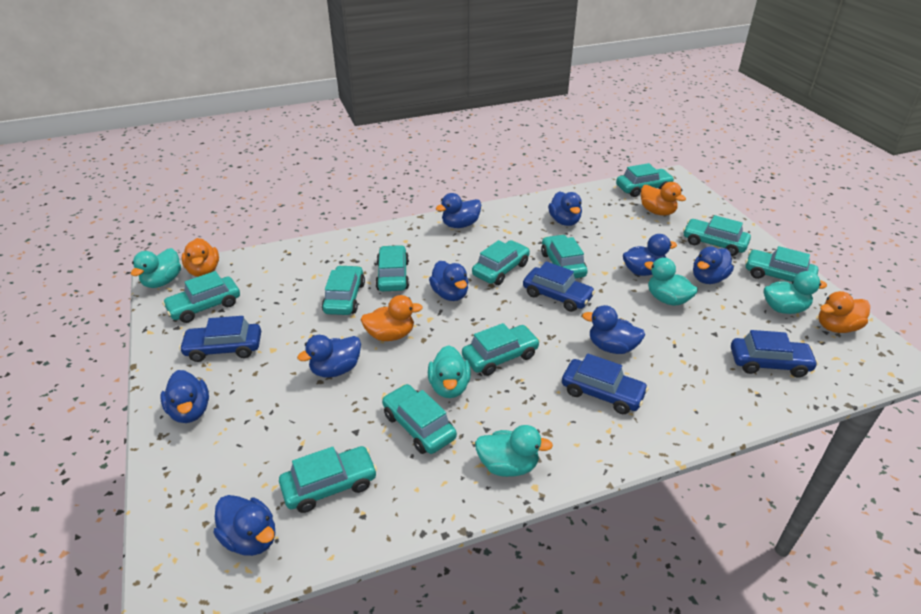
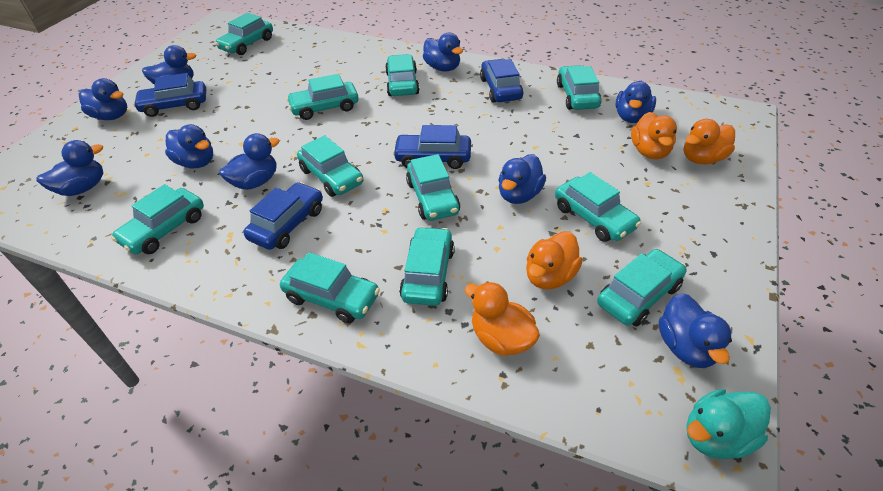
turquoise duck: [131,248,181,288] [428,345,471,398] [475,425,553,477] [644,258,698,306] [764,271,827,314] = 5 -> [686,389,771,459] = 1

